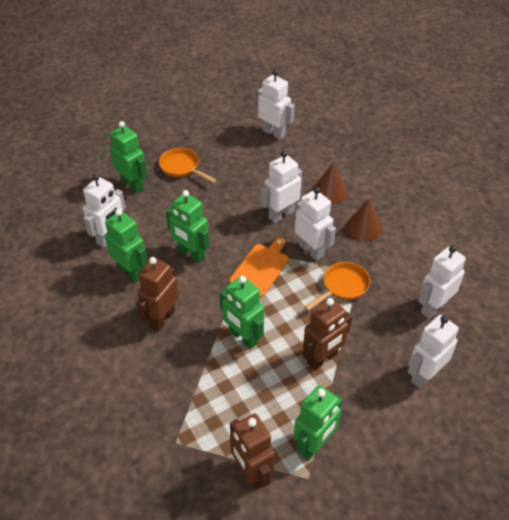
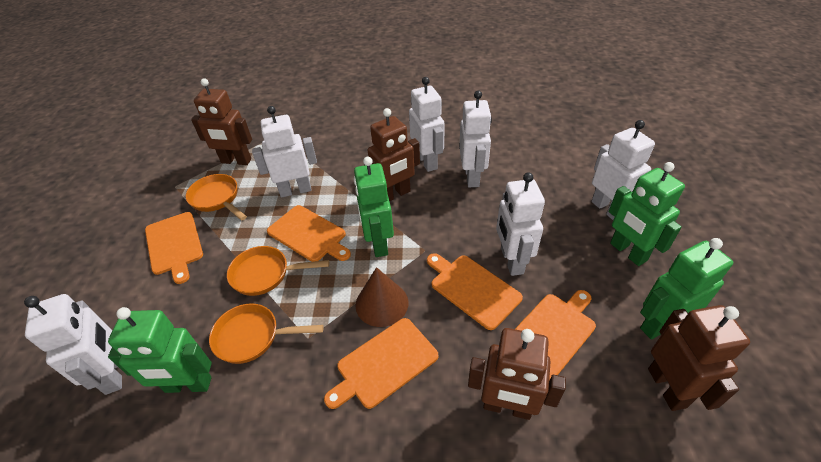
brown cone: [313,163,348,204] [346,199,383,242] = 2 -> [355,267,408,327] = 1
brown robot: [136,257,179,332] [230,413,275,490] [303,298,352,371] = 3 -> [191,78,252,165] [364,108,420,201] [468,328,566,420] [648,305,750,411] = 4
green robot: [105,209,148,282] [110,121,147,194] [166,190,209,263] [219,276,264,349] [294,385,343,461] = 5 -> [108,307,212,393] [354,157,394,257] [609,162,685,266] [640,238,733,339] = 4
orange cutting board: [229,238,289,297] = 1 -> [145,212,203,284] [267,205,351,262] [324,318,438,409] [427,253,523,330] [515,290,596,381] = 5
orange pan: [159,148,216,183] [304,262,370,310] = 2 -> [186,174,247,220] [209,303,324,364] [227,246,329,296] = 3

